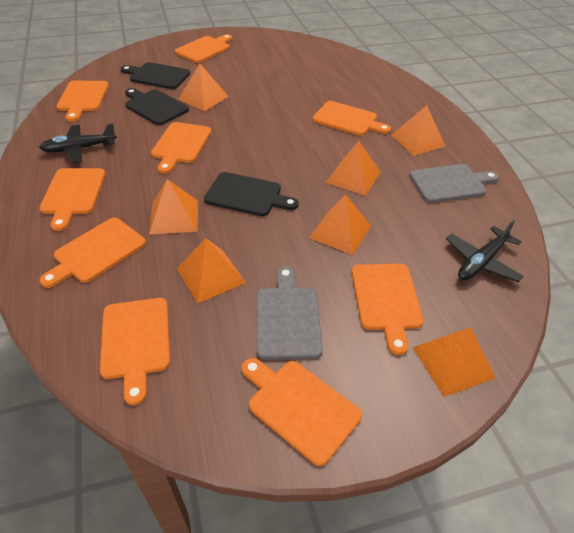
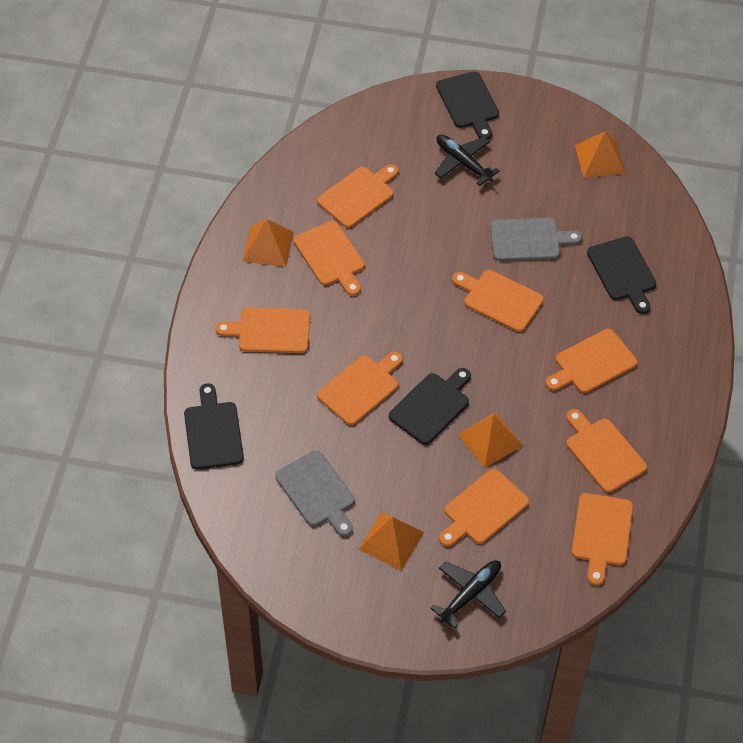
black cutting board: [120,62,190,89] [125,88,189,125] [204,172,299,216] = 3 -> [184,383,244,470] [389,368,471,445] [436,71,499,139] [587,236,656,314] = 4
orange pyramid: [149,179,198,234] [177,238,246,303] [178,64,229,111] [309,194,371,255] [325,141,381,196] [391,105,446,156] [412,327,496,397] = 7 -> [243,219,294,267] [358,512,424,571] [458,412,523,468] [575,131,626,178] = 4

